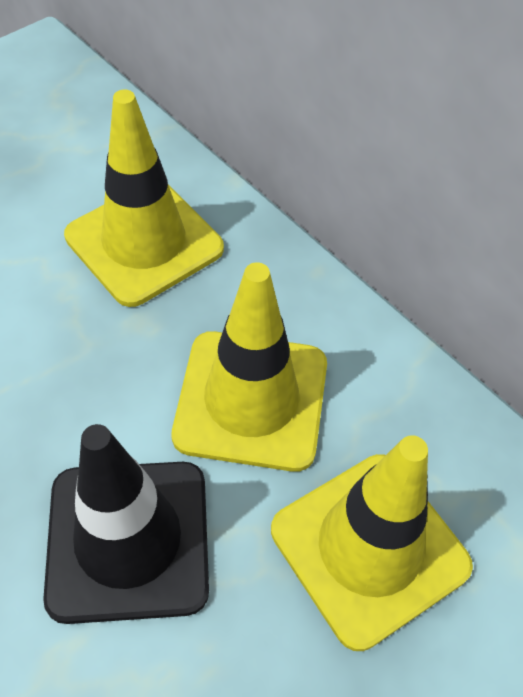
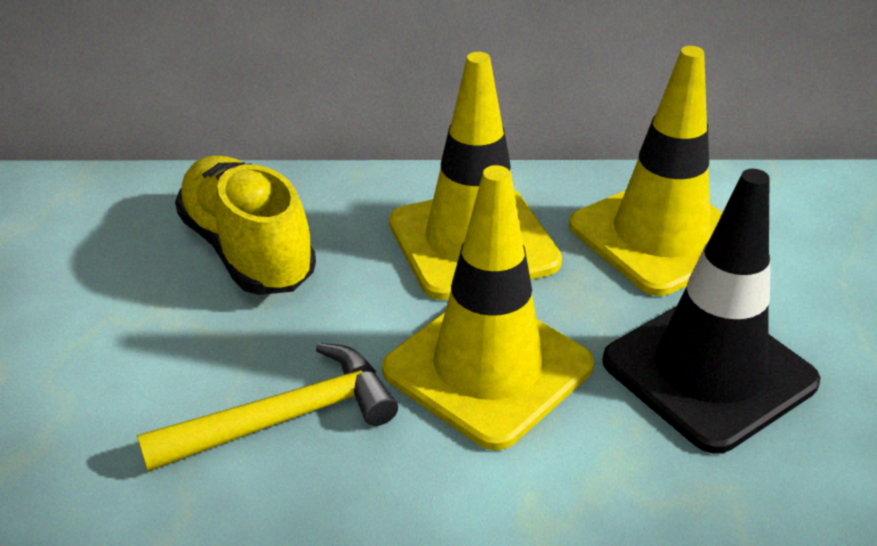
yellow hammer: none = 0 -> [137,343,398,472] = 1
yellow shoe: none = 0 -> [175,156,316,295] = 1

